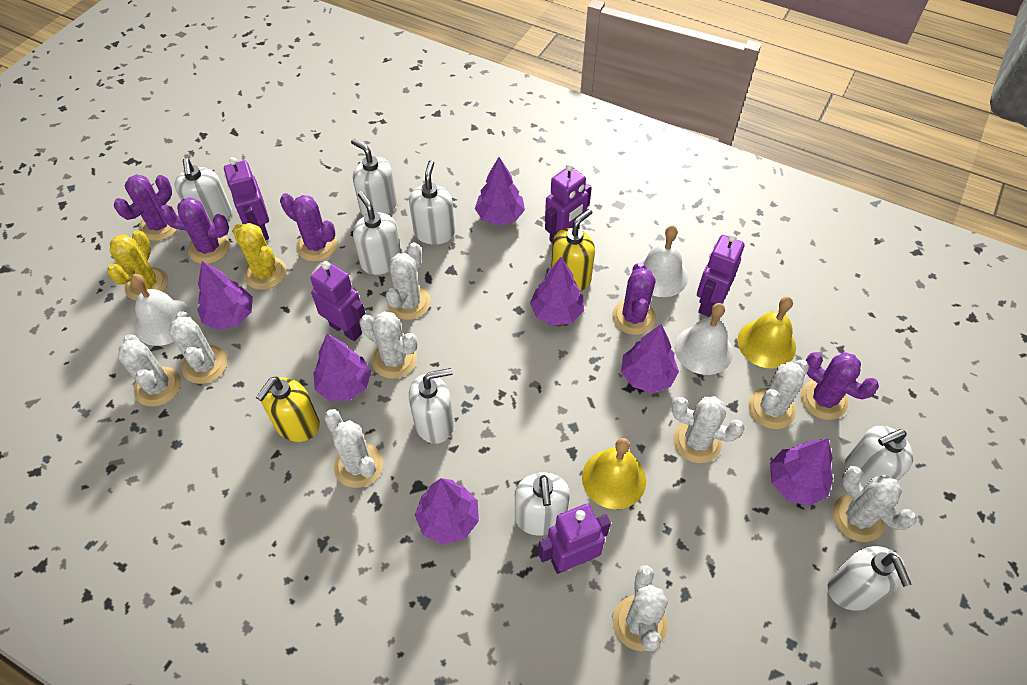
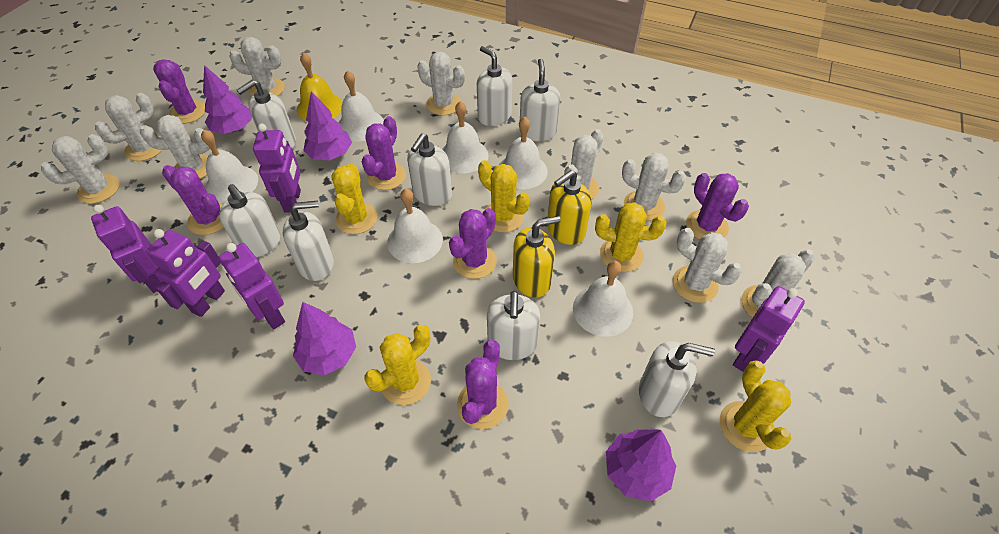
purple cactus: [114,175,178,241] [160,197,230,264] [280,193,337,262] [612,262,656,335] [801,352,879,420] = 5 -> [153,59,205,124] [162,165,224,235] [362,116,406,190] [449,208,497,279] [457,340,509,429] [686,173,749,240] = 6
purple tree: [197,261,253,330] [313,334,371,401] [415,478,479,545] [475,157,525,225] [530,257,584,326] [621,324,679,393] [770,438,833,506] = 7 -> [203,65,252,134] [293,302,356,375] [303,91,352,160] [606,428,676,502] = 4
white bell: [130,274,193,346] [637,226,688,297] [674,303,733,375] = 3 -> [201,130,258,203] [338,70,384,141] [387,188,443,263] [442,101,488,173] [499,116,548,189] [573,261,633,337] = 6
yellow bell: [582,438,646,509] [737,297,796,369] = 2 -> [297,52,343,121] = 1
yellow cactus: [107,230,168,301] [232,223,286,290] = 2 -> [331,163,377,234] [365,325,431,405] [478,160,530,233] [595,202,666,272] [720,361,791,452] = 5

